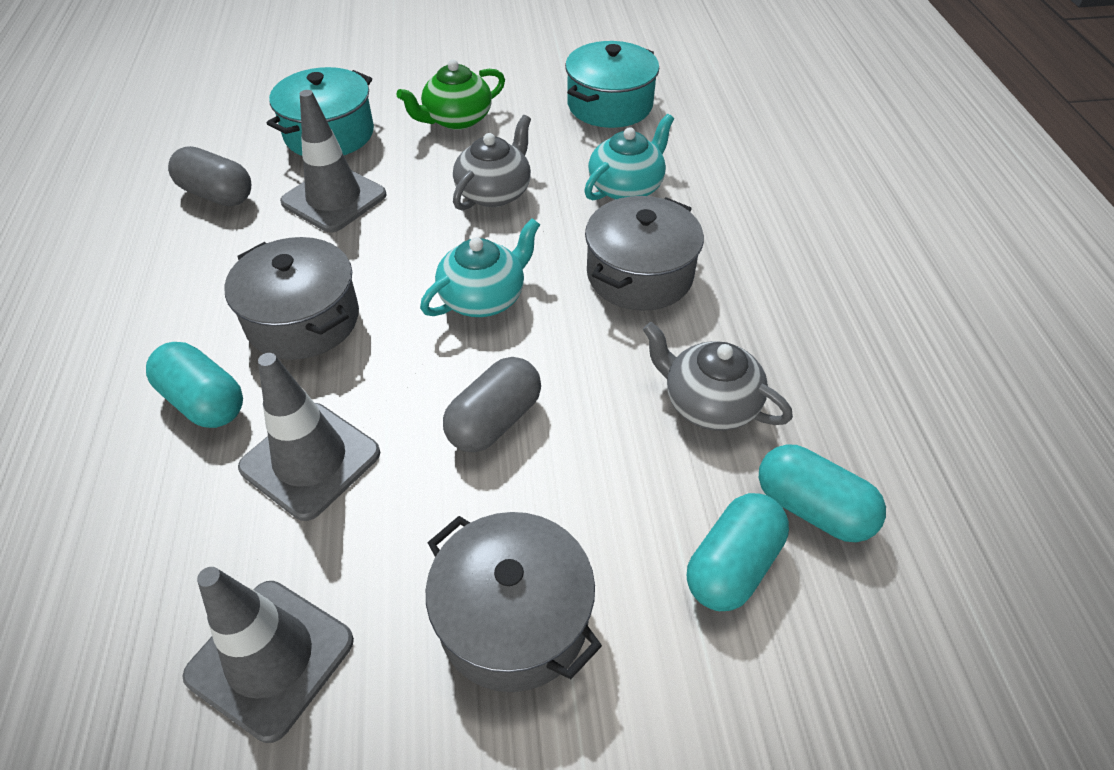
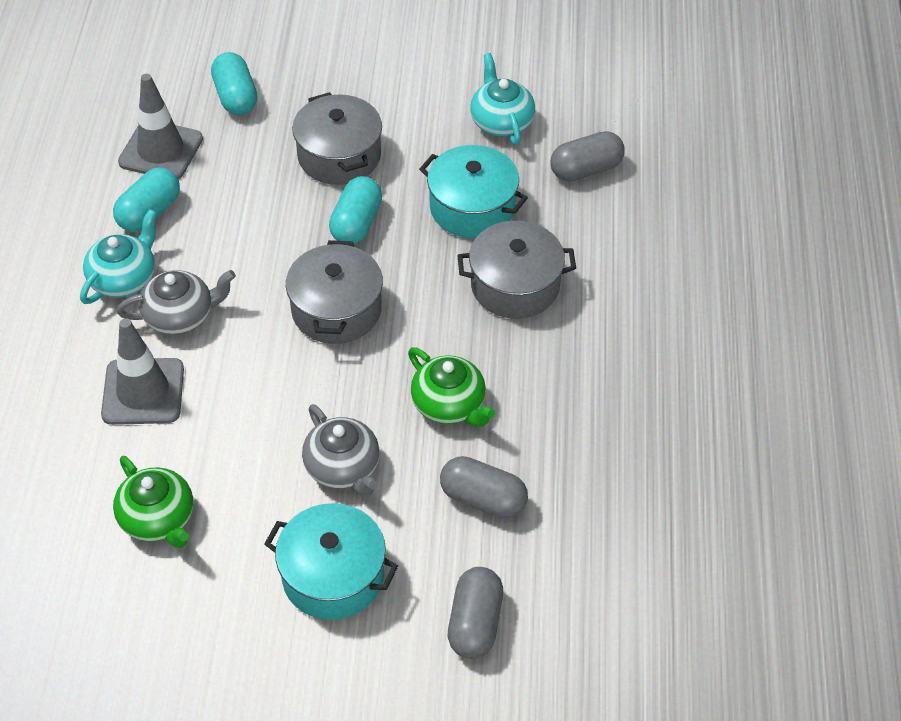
green teapot: [396,60,505,130] = 1 -> [113,456,193,548] [408,347,495,427] = 2
grey capsule: [168,146,251,206] [443,357,541,452] = 2 -> [440,456,528,519] [448,567,503,659] [551,131,625,181] = 3
grey traffic cone: [182,567,354,743] [238,353,380,521] [280,90,387,233] = 3 -> [101,318,184,425] [118,74,203,179] = 2

